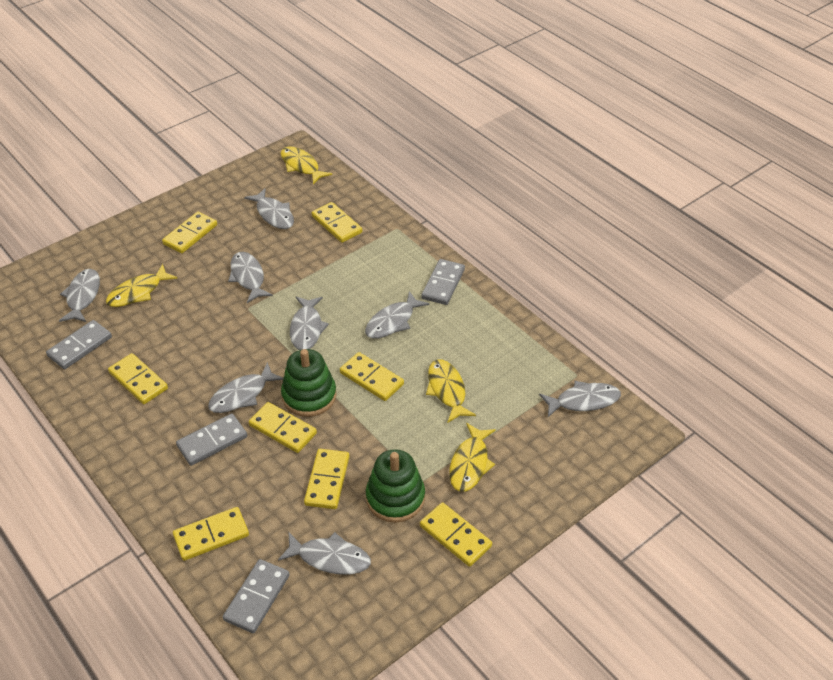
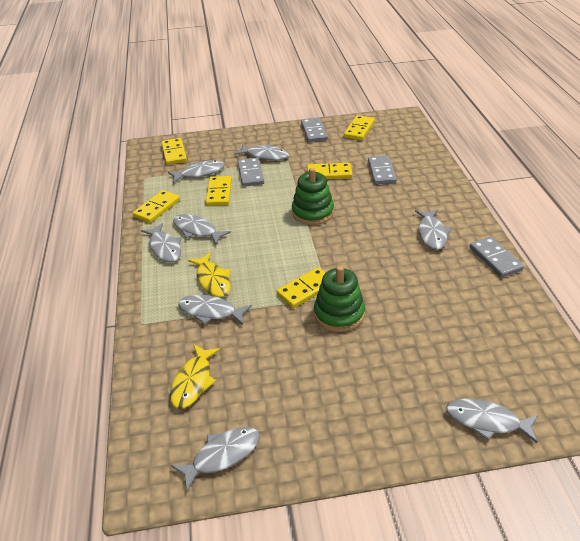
yellow domino: [108,353,168,404] [162,212,217,253] [173,507,249,561] [249,402,317,453] [304,449,350,509] [312,202,362,243] [340,352,404,401] [420,502,492,567] = 8 -> [133,190,180,223] [161,138,187,165] [206,176,232,206] [277,267,326,308] [307,163,352,179] [344,115,375,140] = 6
yellow fish: [106,264,178,307] [280,147,332,184] [426,360,476,423] [449,423,496,492] = 4 -> [170,344,221,409] [188,252,231,297] = 2

